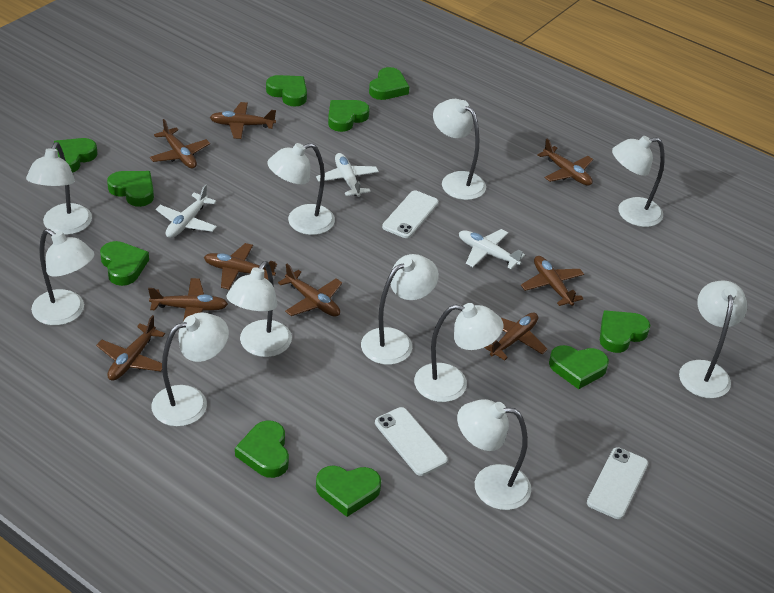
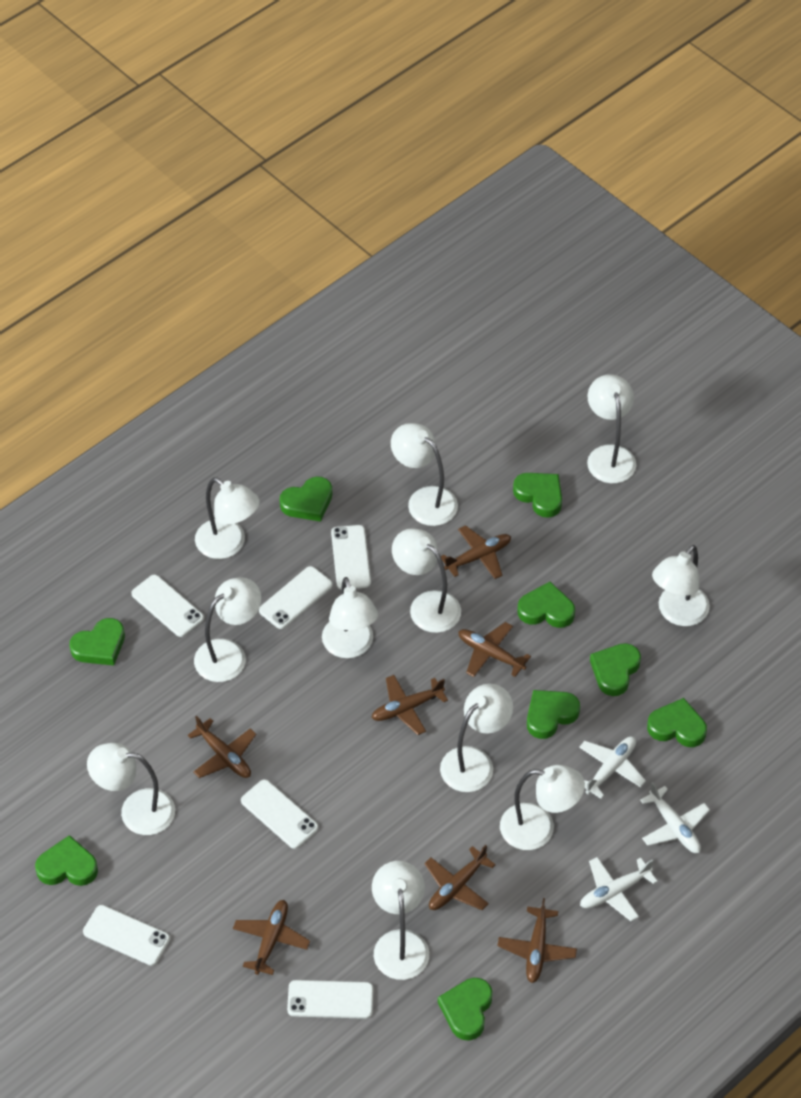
brown plane: [96,315,165,381] [148,278,228,322] [150,119,210,169] [204,243,277,290] [210,102,276,139] [278,264,342,317] [484,313,548,360] [521,256,584,306] [537,139,593,186] = 9 -> [188,716,257,778] [233,900,310,975] [372,675,448,735] [424,845,496,910] [441,525,511,579] [458,622,531,677] [498,898,577,983] = 7
green heart: [54,138,98,173] [100,241,149,286] [107,171,154,207] [235,420,289,478] [266,75,307,106] [316,465,381,517] [328,100,370,132] [369,67,409,100] [549,345,609,389] [600,310,650,353] = 10 -> [35,835,98,886] [70,618,125,666] [280,476,332,522] [438,978,492,1041] [513,473,562,518] [517,582,575,628] [527,690,580,739] [590,643,641,696] [647,698,707,747] = 9
white phone: [375,407,448,476] [382,191,439,238] [587,447,648,519] = 3 -> [83,905,170,966] [131,574,204,637] [241,779,318,849] [259,566,333,629] [287,980,373,1019] [331,525,371,589] = 6

